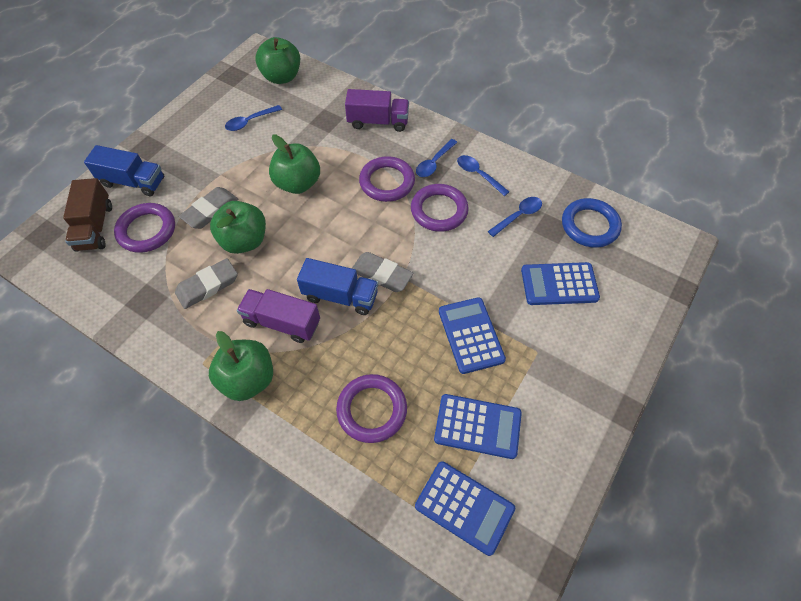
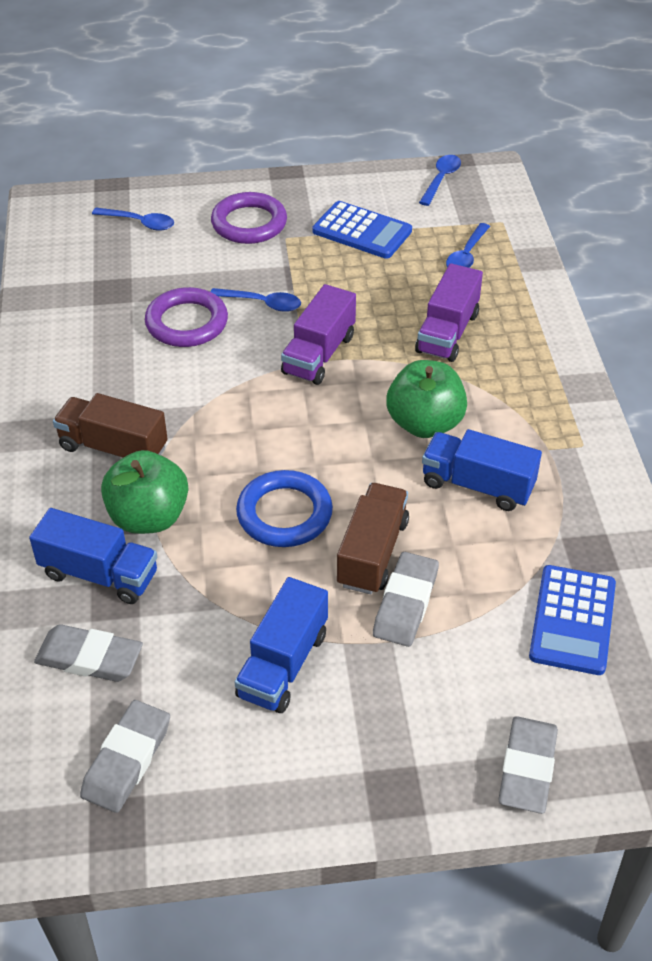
blue calculator: [415,461,515,556] [434,394,522,459] [439,297,506,374] [521,262,600,305] = 4 -> [312,201,412,259] [529,565,616,675] = 2
blue truck: [84,145,164,196] [297,258,378,315] = 2 -> [29,508,157,604] [235,577,328,713] [422,429,542,511] = 3
brown truck: [63,178,112,252] = 1 -> [53,393,168,458] [337,483,409,594] = 2
green apple: [209,331,273,401] [210,201,266,254] [255,37,300,84] [269,135,320,194] = 4 -> [101,450,188,534] [386,360,467,438] = 2
grey eraser: [175,258,238,309] [179,187,238,229] [352,252,413,292] = 3 -> [34,624,143,682] [80,700,170,813] [373,552,439,647] [499,716,558,814] = 4
purple ring: [114,203,175,253] [336,374,407,443] [359,156,415,202] [411,184,469,232] = 4 -> [145,287,228,347] [211,192,287,244] = 2

